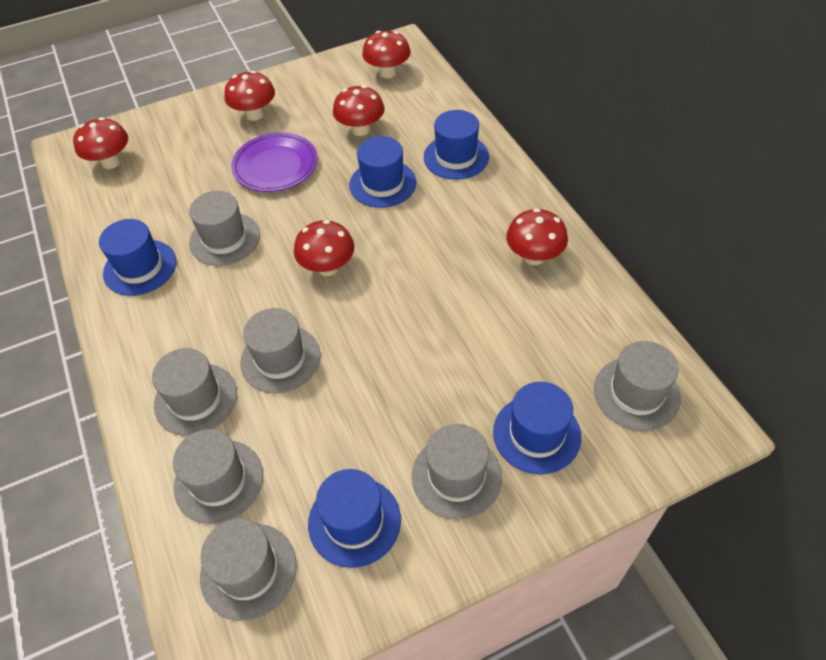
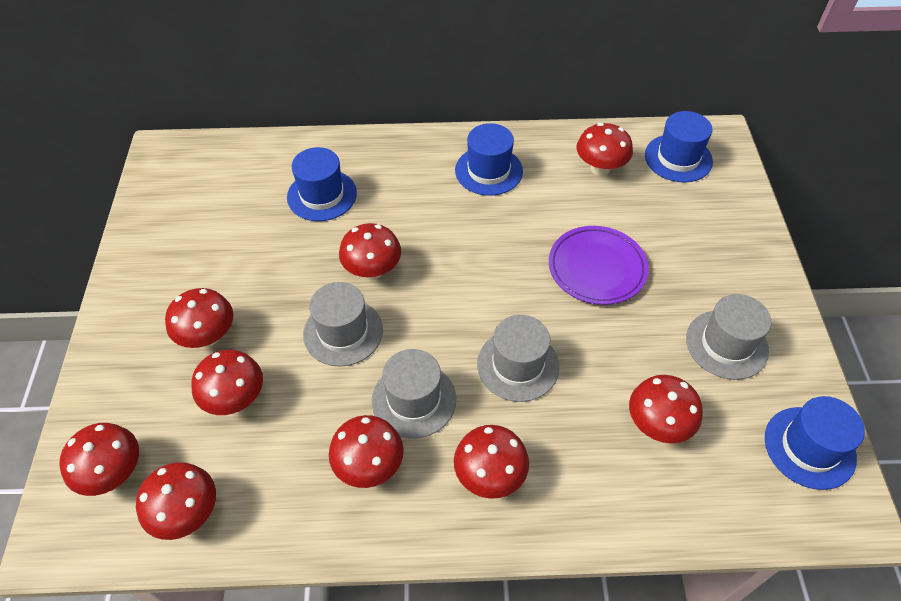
blue hat: [99,219,176,296] [308,469,401,568] [349,136,417,208] [424,110,489,180] [493,382,581,474] = 5 -> [287,147,357,221] [455,123,523,196] [645,111,713,182] [765,396,865,490] = 4
grey hat: [152,348,237,436] [173,429,263,524] [189,191,260,266] [200,519,297,621] [240,308,321,393] [412,424,502,520] [594,341,681,431] = 7 -> [303,282,383,367] [372,349,456,439] [477,315,559,402] [686,294,771,380] = 4
red mushroom: [73,117,128,169] [224,71,275,121] [294,220,355,276] [333,85,385,136] [362,31,411,78] [506,208,568,265] = 6 -> [59,423,139,496] [136,462,216,540] [165,288,233,348] [191,350,263,415] [329,415,404,488] [339,223,401,280] [454,425,529,499] [577,123,633,176] [629,375,703,443] = 9

